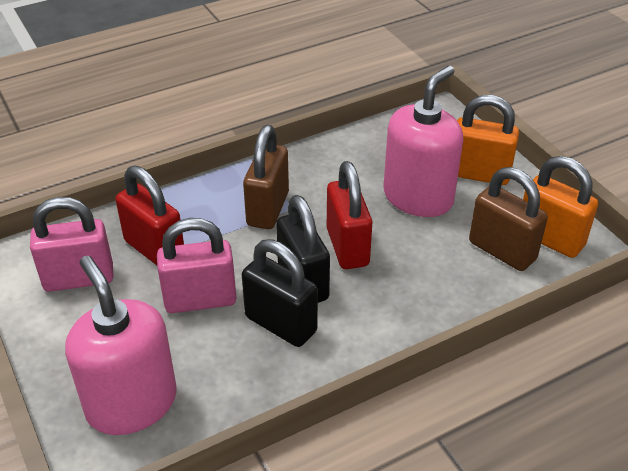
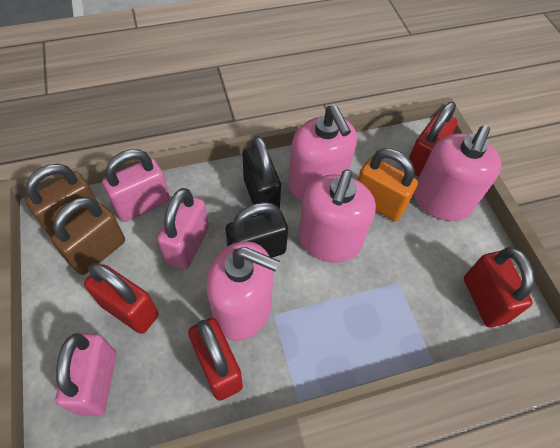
orange padlock: [457,95,519,185] [523,156,598,258] = 2 -> [357,149,418,221] = 1
pink padlock: [30,197,113,292] [157,218,236,313] = 2 -> [56,333,117,416] [102,149,170,222] [157,188,209,270] = 3
pink soap dispenser: [65,256,177,435] [383,66,463,217] = 2 -> [206,241,280,341] [289,105,357,201] [299,170,376,263] [414,125,501,221] = 4
red padlock: [115,166,184,265] [327,161,372,269] = 2 -> [84,263,158,334] [188,318,243,401] [409,102,458,177] [464,247,535,327] = 4

